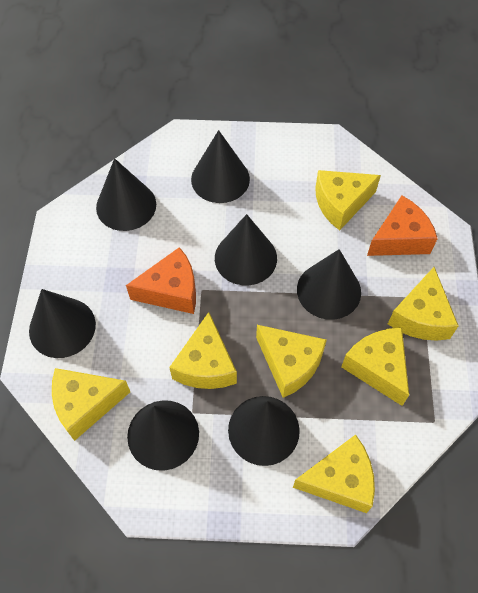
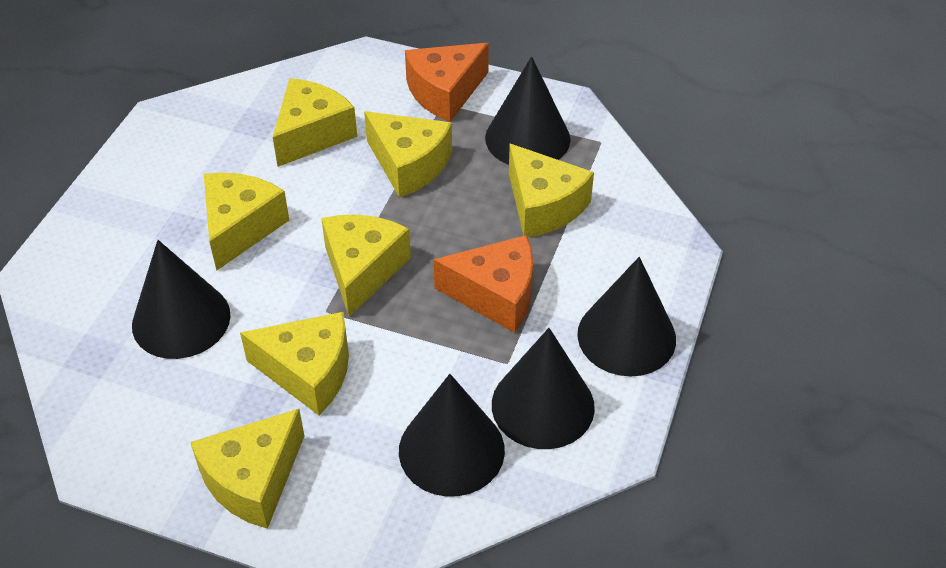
black cone: [29,289,96,358] [96,158,156,231] [127,400,199,471] [191,130,250,203] [215,214,277,285] [228,396,300,466] [297,249,361,320] = 7 -> [132,240,231,359] [399,374,505,496] [485,56,571,165] [492,328,595,449] [577,257,676,376] = 5

